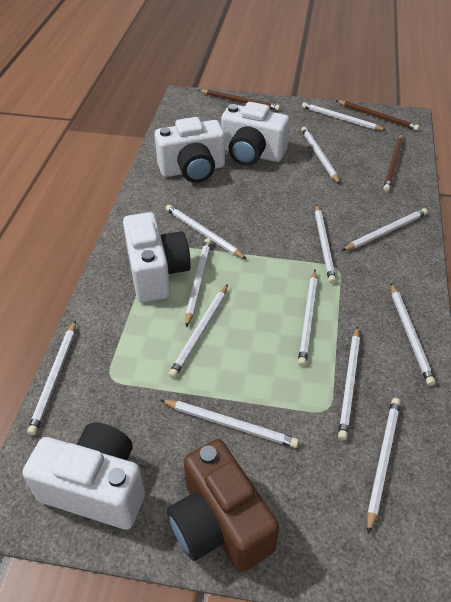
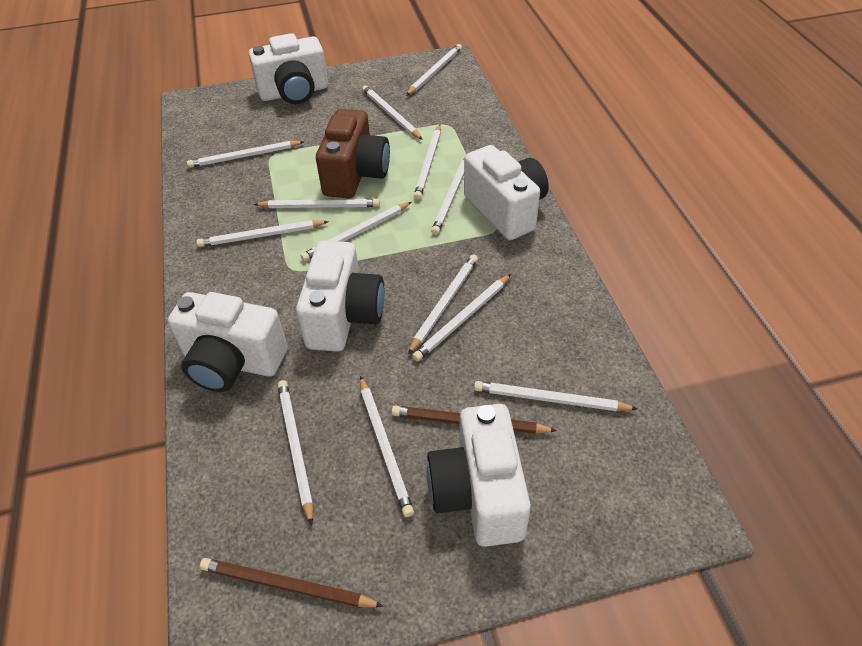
brown pencil: [199,89,280,111] [336,100,419,131] [383,134,403,191] = 3 -> [200,558,383,607] [391,406,557,434] = 2
white camera: [23,422,145,530] [123,212,191,302] [154,117,225,183] [221,102,290,166] = 4 -> [168,292,288,392] [249,33,328,104] [296,240,384,352] [427,404,531,547] [464,145,549,240] = 5

